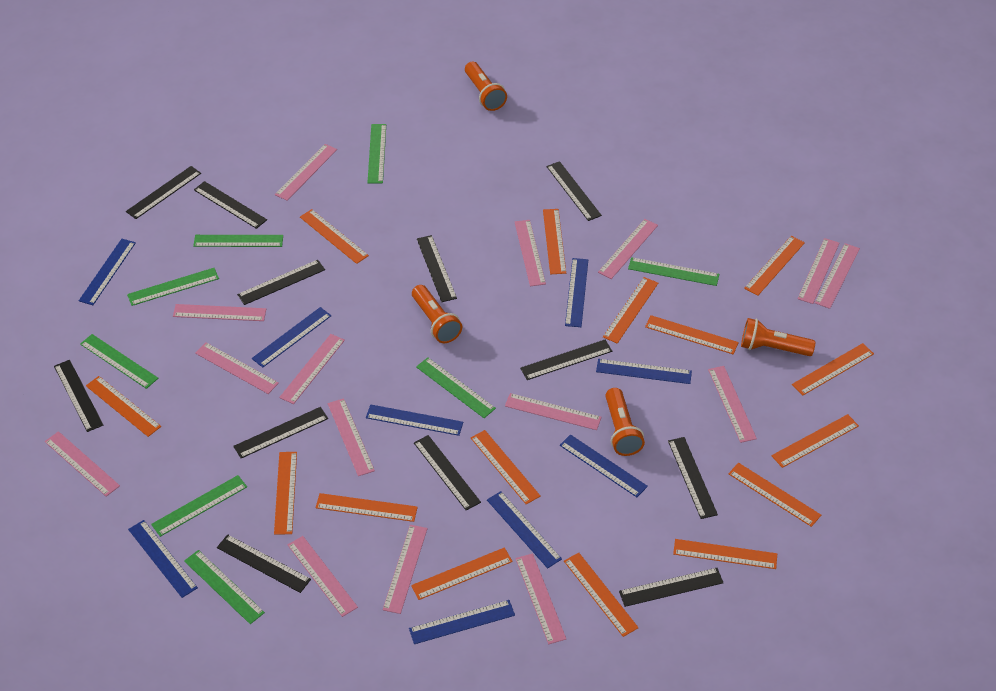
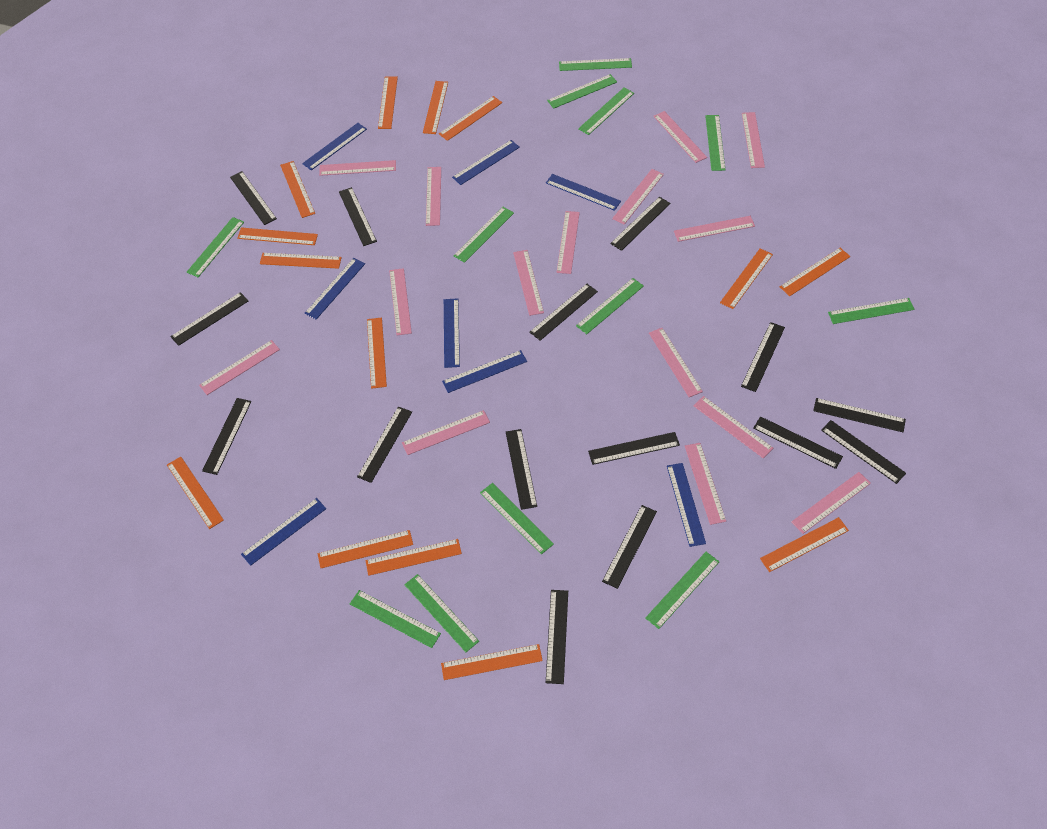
black ruler: [54,360,103,432] [126,166,201,219] [194,181,267,229] [217,534,311,593] [233,407,328,458] [237,260,325,305] [414,435,481,511] [417,235,457,302] [520,340,612,380] [546,161,602,221] [619,568,724,607] [668,437,718,519] = 12 -> [170,292,248,346] [202,398,251,475] [230,171,277,225] [339,187,377,246] [357,407,412,483] [506,429,537,510] [529,284,598,341] [546,590,568,684] [588,432,680,465] [602,505,657,589] [610,197,670,251] [741,322,785,392] [753,416,843,469] [813,398,906,432] [821,420,906,484] = 15
blue ruler: [79,239,136,305] [128,520,198,598] [252,307,331,368] [366,404,463,436] [409,600,515,644] [487,491,562,568] [560,434,648,497] [565,258,588,327] [596,359,692,384] = 9 -> [241,498,326,566] [302,123,367,170] [305,258,365,320] [442,350,527,393] [444,298,460,368] [452,140,520,185] [546,174,621,211] [667,463,706,547] = 8
green ruler: [80,334,158,389] [127,268,219,306] [151,475,247,537] [184,550,265,624] [193,235,283,247] [367,124,386,183] [416,357,496,418] [628,257,720,286] = 8 -> [187,217,244,277] [350,590,441,648] [404,574,479,652] [454,207,514,263] [480,483,554,554] [547,74,617,109] [559,58,632,71] [576,278,644,334] [578,88,634,135] [645,552,719,629] [705,115,725,171] [828,298,914,324] = 12
orange flashlight: [412,285,462,343] [465,62,507,111] [605,388,645,456] [741,318,816,356] = 4 -> none = 0
orange ruler: [86,376,161,437] [274,452,297,535] [300,209,369,264] [316,493,418,522] [411,547,513,600] [471,430,540,504] [543,209,566,274] [564,553,639,637] [603,277,658,344] [645,315,739,354] [673,539,777,569] [728,463,821,527] [744,236,805,296] [771,414,859,468] [792,343,874,395] = 15 -> [167,457,224,529] [237,227,318,245] [260,253,342,269] [280,161,315,218] [318,530,413,568] [365,539,462,576] [367,318,387,389] [378,77,398,129] [423,81,448,134] [439,96,502,141] [441,644,543,680] [720,248,773,309] [760,517,849,572] [780,248,850,296] = 14

